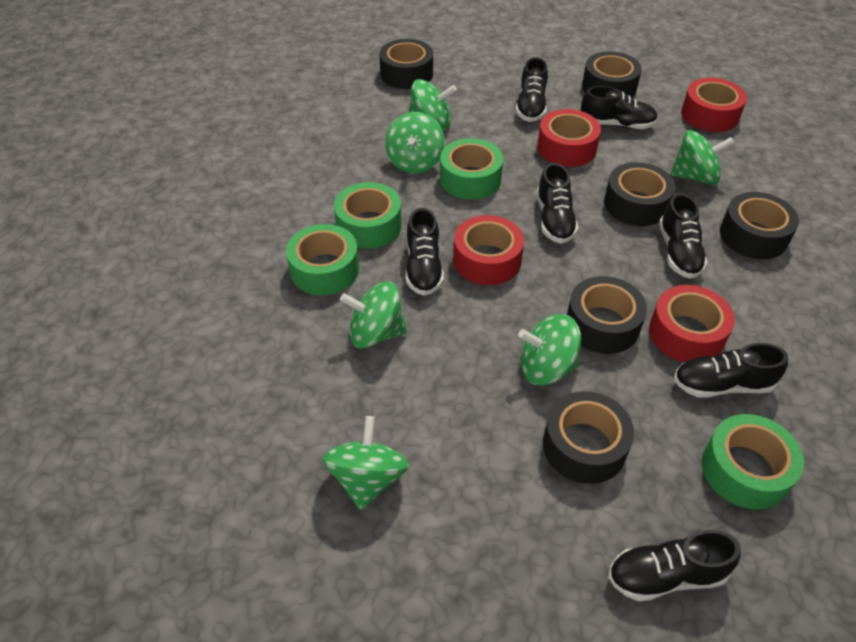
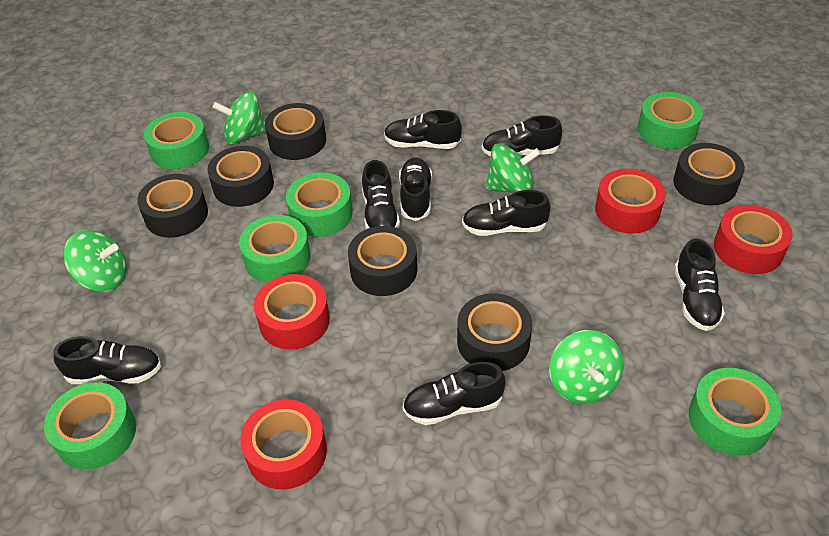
black shoe: [406,208,444,296] [516,57,548,122] [536,163,578,244] [581,86,658,129] [608,530,741,602] [659,193,707,279] [673,343,788,398] = 7 -> [54,336,161,384] [362,160,400,229] [384,110,462,149] [399,157,432,221] [403,362,505,425] [462,190,550,236] [482,115,562,157] [674,239,725,331] = 8
green spinning top: [322,416,409,510] [340,282,407,349] [385,112,445,173] [409,79,457,130] [518,314,581,386] [670,130,734,185] = 6 -> [63,230,127,292] [213,91,266,144] [486,144,540,193] [549,330,623,404] = 4
green tape: [286,224,359,295] [334,182,402,249] [440,138,503,200] [702,414,804,510] = 4 -> [44,382,136,470] [144,112,209,169] [239,215,311,283] [286,172,353,237] [638,92,703,149] [689,368,781,456] = 6

